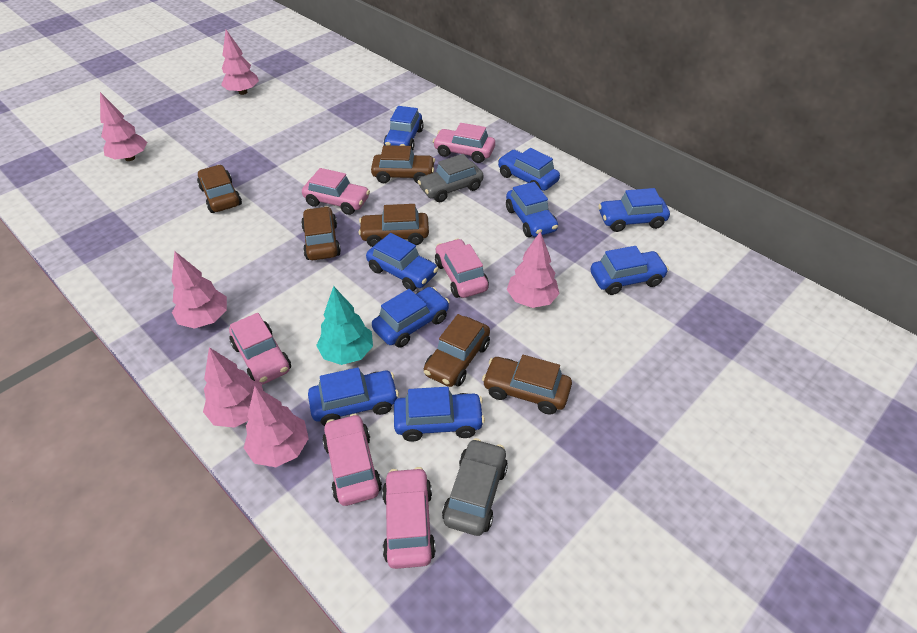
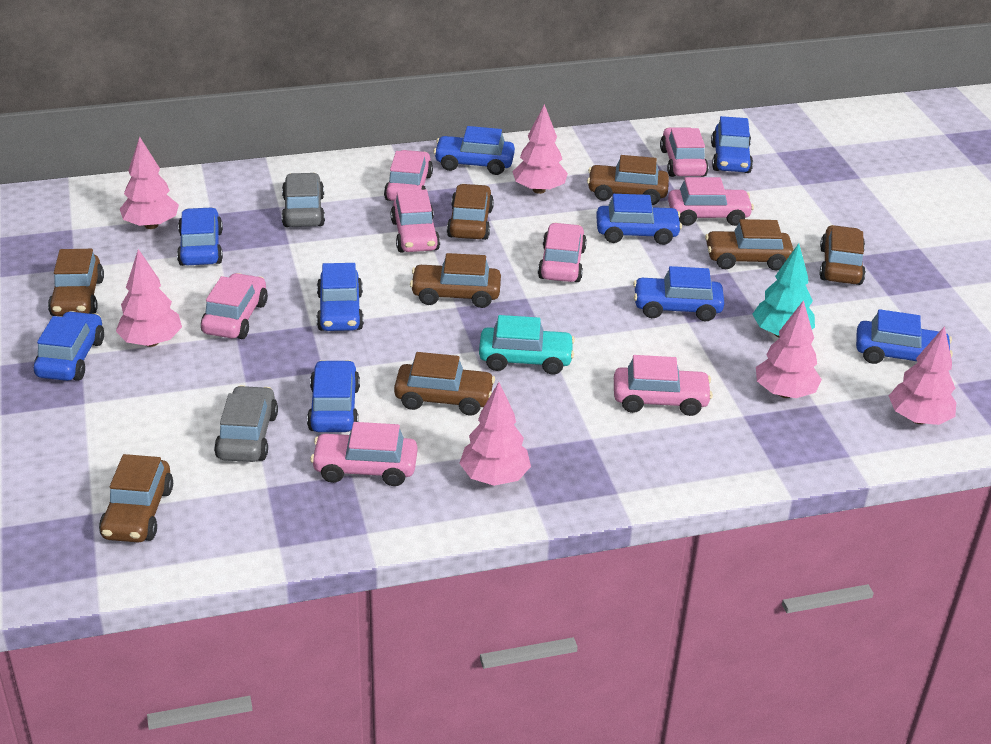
brown car: [197,165,242,213] [301,206,341,260] [358,204,429,247] [371,145,435,184] [424,314,490,387] [482,355,572,415] = 6 -> [48,249,104,316] [99,454,173,542] [394,352,495,416] [410,253,501,308] [447,184,494,240] [587,155,669,205] [705,219,793,270] [820,225,866,285] = 8
pink car: [229,313,291,385] [302,168,370,215] [322,414,382,506] [382,467,436,569] [433,123,495,163] [435,239,489,298] = 6 -> [201,273,268,339] [310,422,418,486] [384,150,433,201] [391,189,440,252] [538,223,587,282] [614,355,713,416] [660,127,708,177] [668,177,754,226] = 8
turquoise car: none = 0 -> [479,315,575,375] = 1

